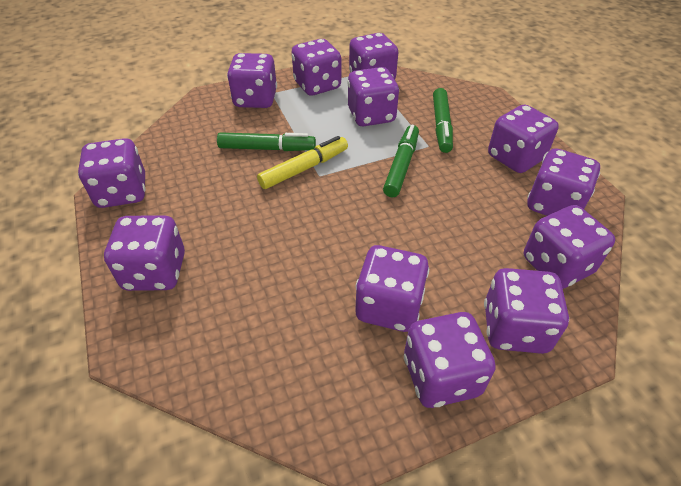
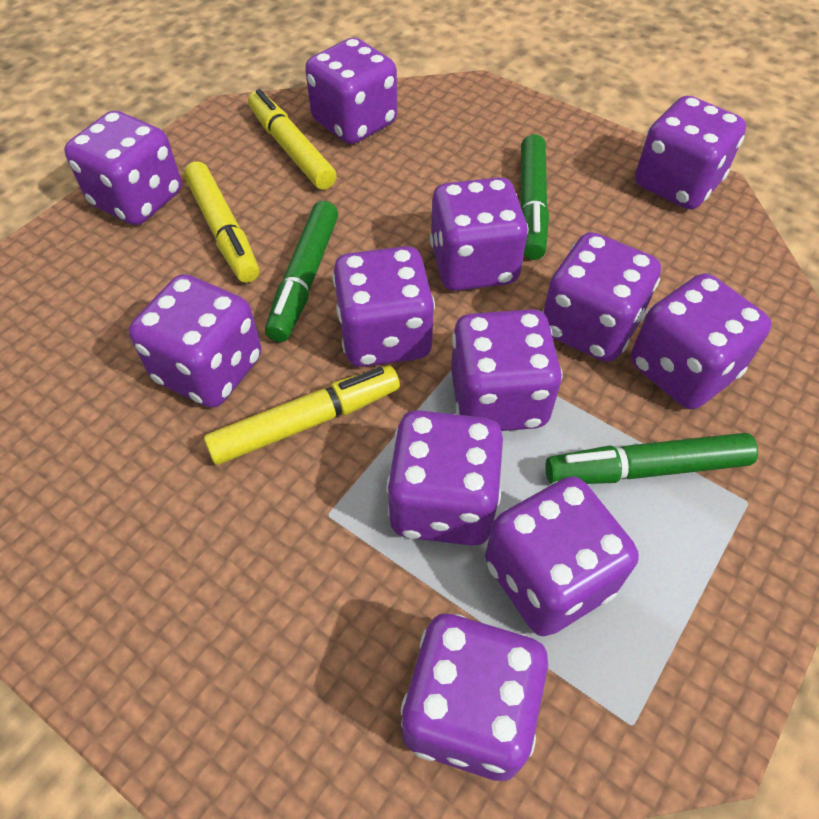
yellow marker: [257,136,348,189] = 1 -> [184,161,259,283] [204,366,400,465] [248,89,337,190] = 3

